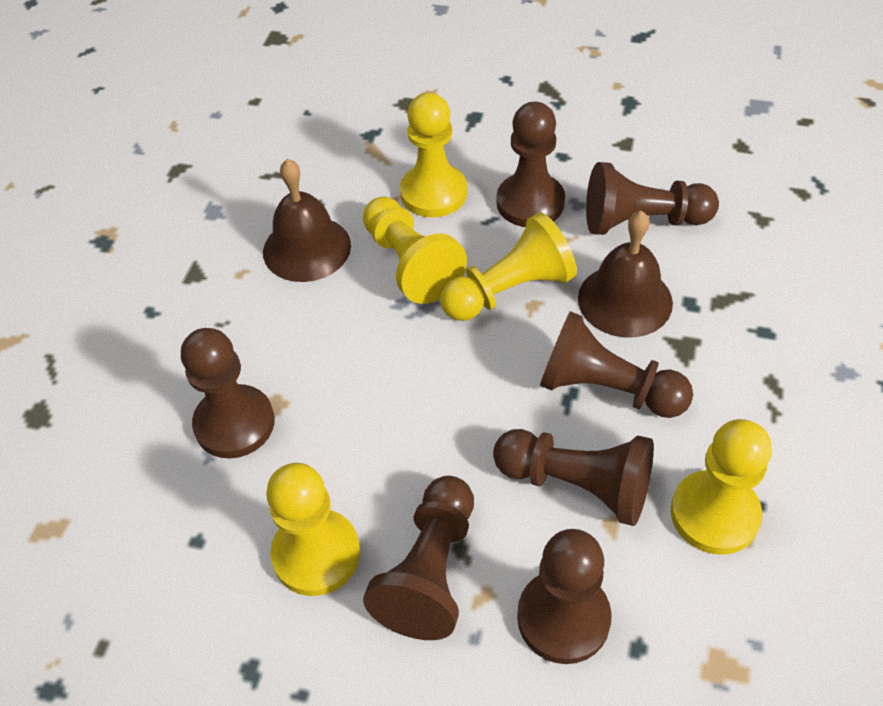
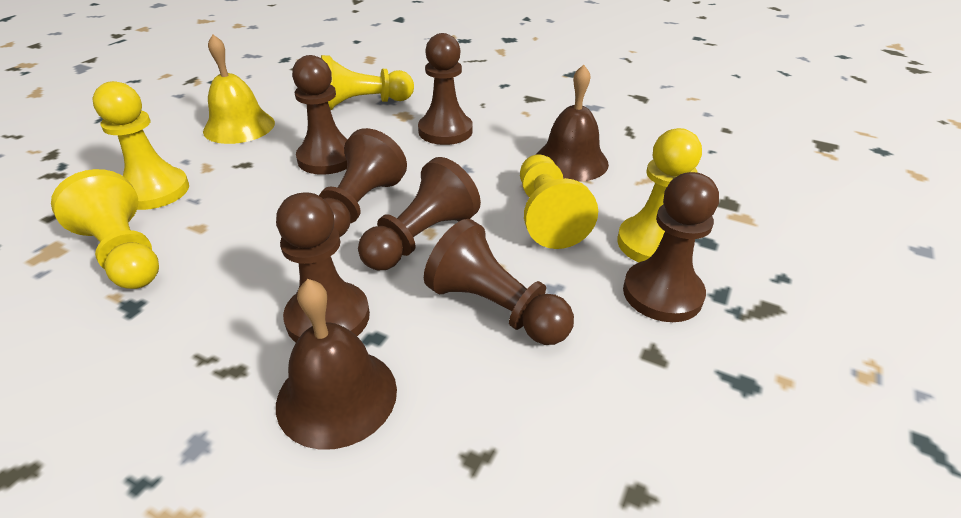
yellow bell: none = 0 -> [203,34,275,144] = 1

